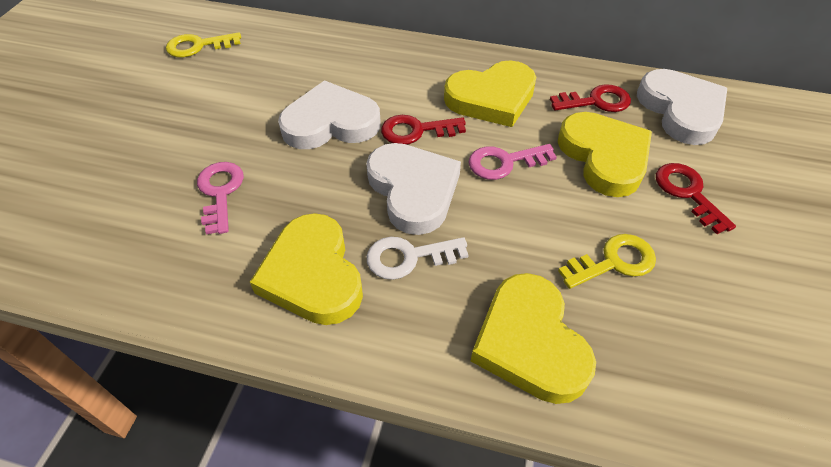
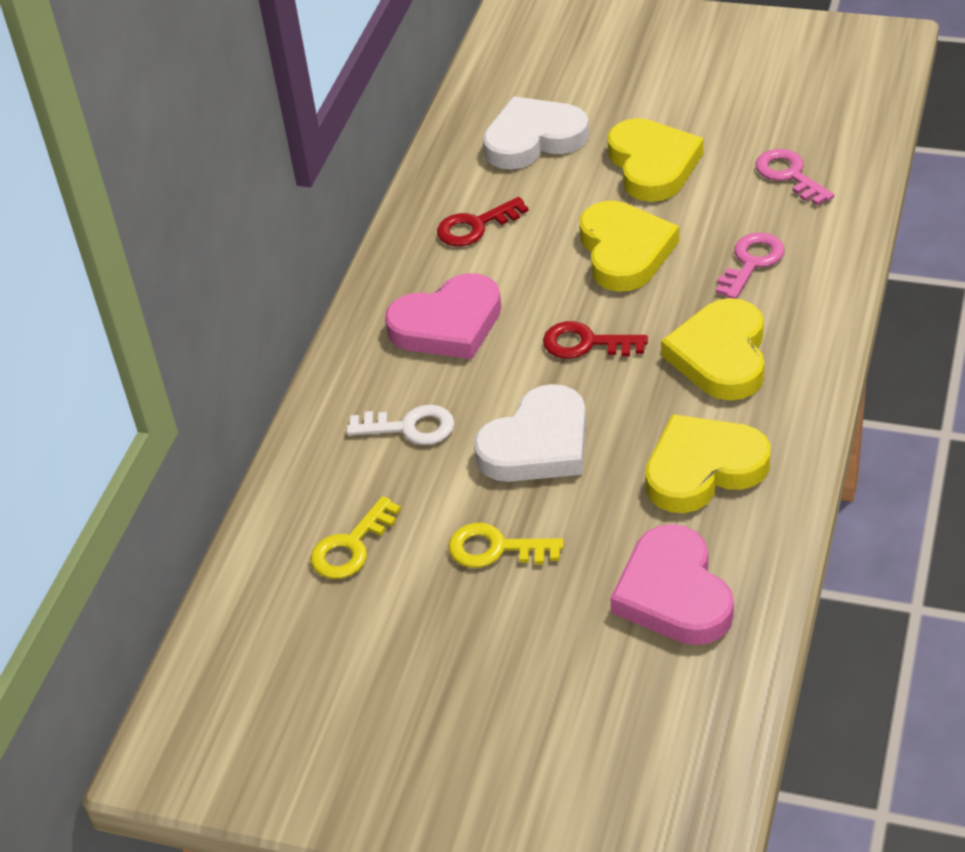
pink heart: none = 0 -> [385,273,501,359] [610,524,734,645] = 2
red key: [381,115,466,145] [550,84,631,112] [656,163,736,234] = 3 -> [437,197,529,246] [543,321,648,359] = 2
white heart: [278,80,381,149] [366,143,461,235] [637,69,727,145] = 3 -> [474,384,586,482] [483,96,589,169] = 2

